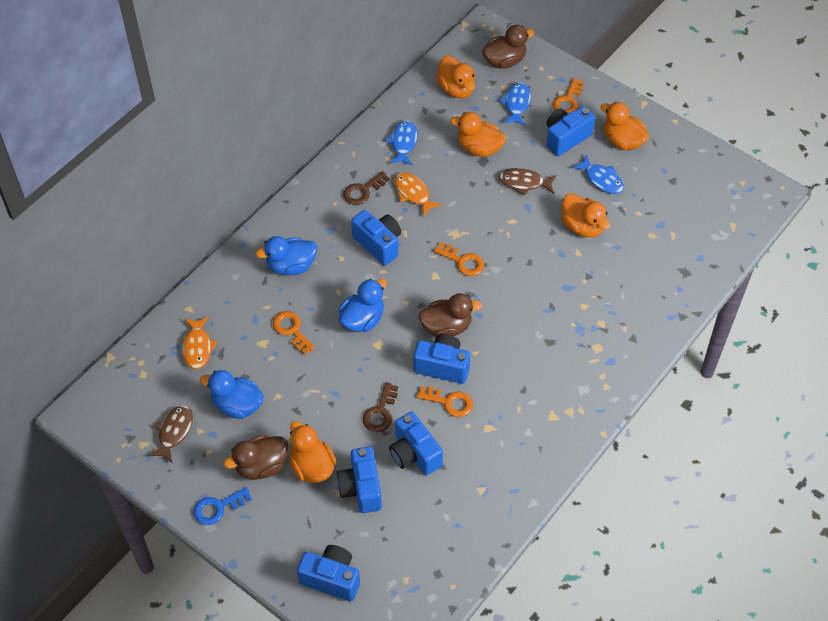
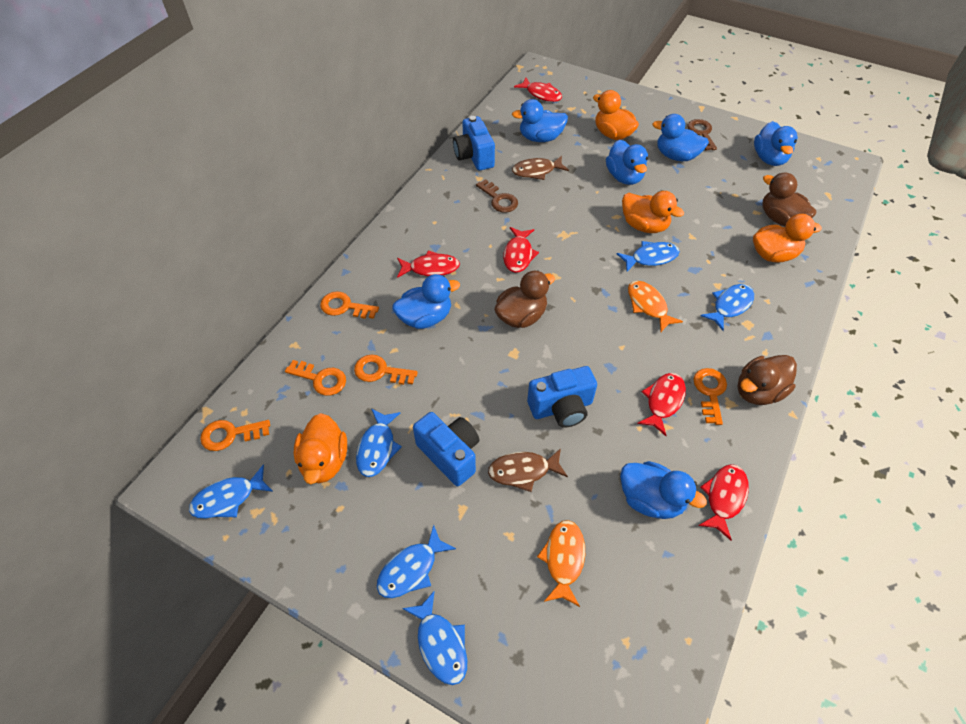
blue camera: [297,545,360,601] [336,447,382,513] [351,210,401,266] [389,412,443,475] [414,334,470,384] [546,106,595,156] = 6 -> [413,412,479,486] [453,116,495,171] [527,366,597,428] = 3
blue duck: [200,370,264,419] [255,236,317,275] [338,279,387,332] = 3 -> [392,274,460,329] [512,99,568,142] [606,140,648,185] [620,461,707,519] [652,114,709,161] [754,121,798,166] = 6
blue fish: [385,120,417,165] [499,82,531,126] [571,155,624,194] = 3 -> [189,465,273,518] [356,408,402,477] [377,525,456,598] [402,591,467,685] [617,241,680,271] [700,284,754,331] = 6
blue key: [194,487,252,525] = 1 -> none = 0
orange duck: [290,421,336,483] [436,55,475,98] [450,112,506,157] [561,193,610,238] [600,102,649,150] = 5 -> [294,413,347,484] [593,90,639,140] [622,191,684,233] [753,214,822,262] = 4
orange key: [273,311,315,355] [417,386,473,417] [434,243,484,276] [553,78,584,114] = 4 -> [200,420,270,451] [285,360,346,396] [320,291,379,319] [354,354,418,385] [693,368,727,425] = 5
red fish: none = 0 -> [397,250,460,278] [503,227,539,273] [514,78,562,102] [637,373,686,436] [698,464,749,540] = 5

